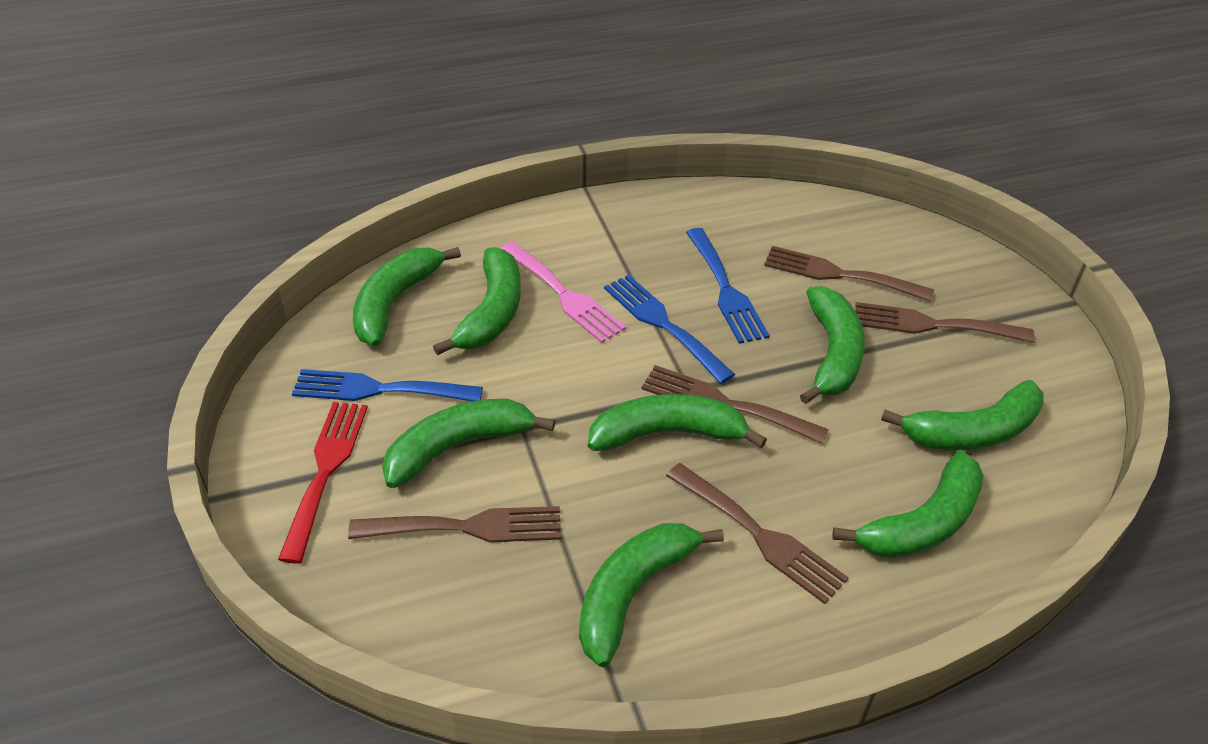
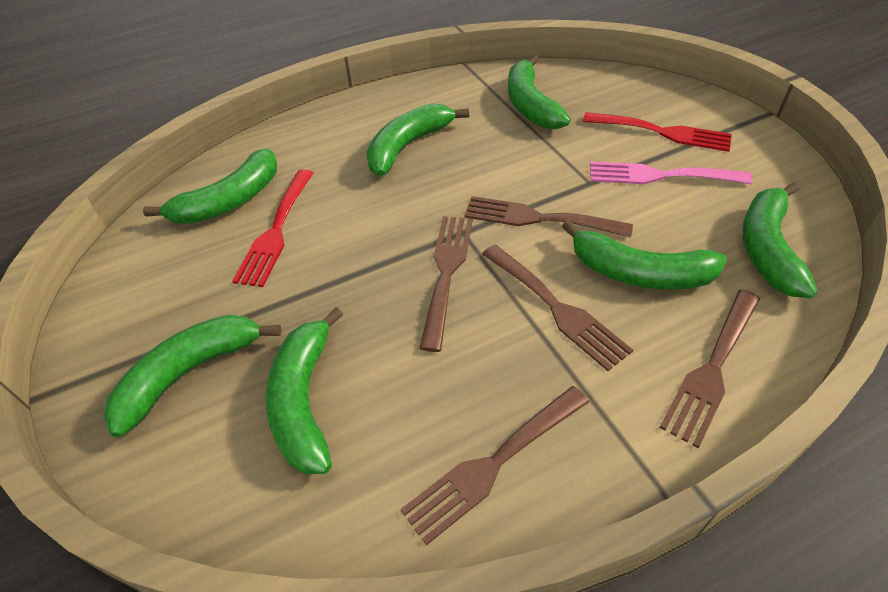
blue fork: [292,369,483,401] [604,275,735,384] [686,228,770,344] = 3 -> none = 0
green banana: [353,247,461,346] [382,399,555,488] [433,247,521,355] [579,523,724,667] [588,394,767,451] [800,286,865,404] [832,451,984,558] [881,380,1043,450] = 8 -> [103,315,281,437] [143,148,277,224] [265,307,343,474] [366,103,469,176] [508,55,571,129] [562,220,727,290] [742,183,818,298] = 7
red fork: [278,402,368,564] = 1 -> [232,169,313,287] [583,112,732,152] = 2

